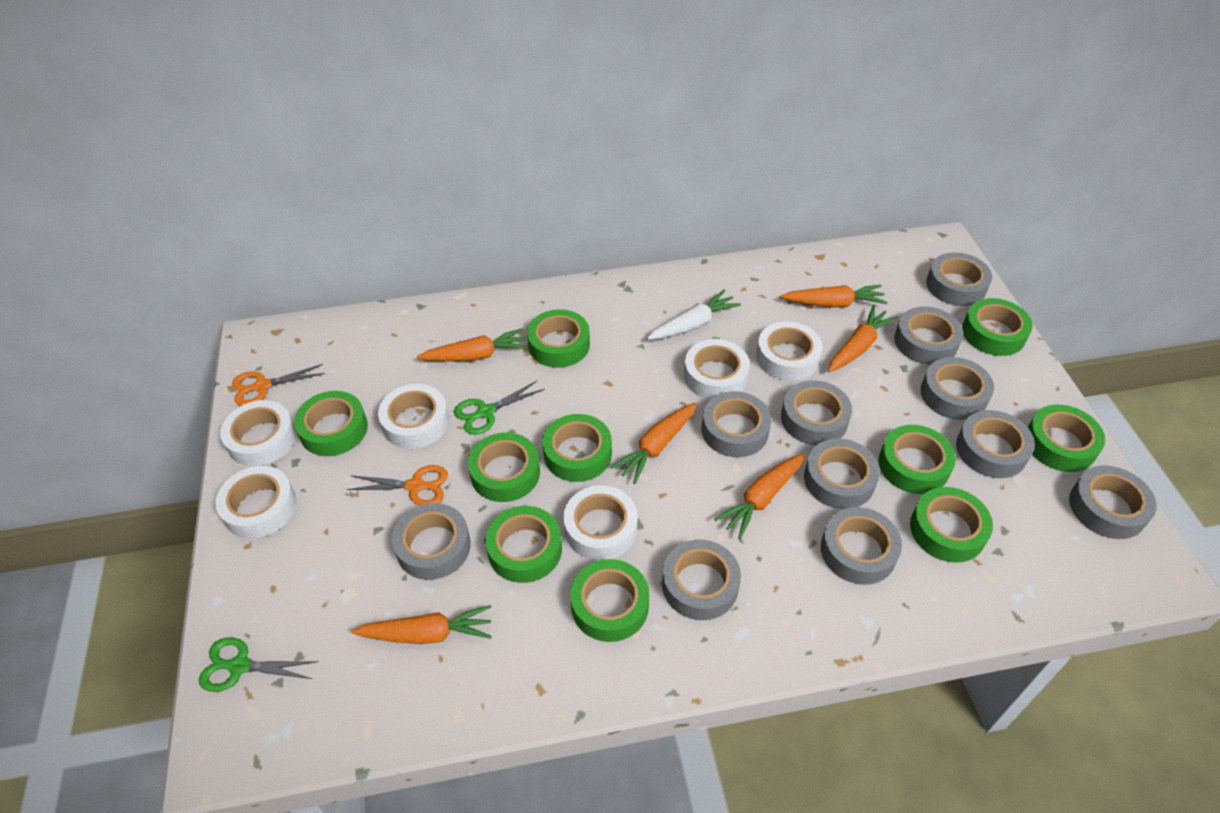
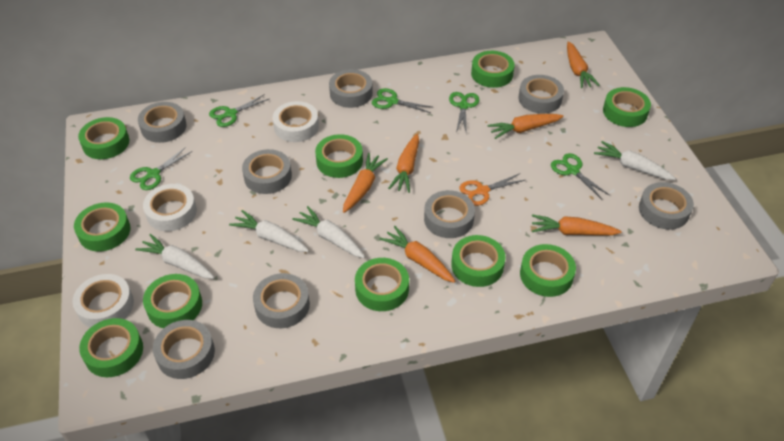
green scissors: [199,637,319,692] [454,381,545,435] = 2 -> [130,147,192,190] [209,94,269,127] [372,88,434,113] [449,92,479,132] [551,153,610,199] = 5
grey tape: [392,503,471,580] [662,540,741,620] [702,391,771,457] [781,380,852,445] [804,439,880,509] [821,507,902,585] [894,307,964,365] [921,357,994,420] [926,252,992,306] [956,410,1035,478] [1069,466,1157,539] = 11 -> [138,102,187,143] [153,320,215,379] [242,149,292,194] [253,273,310,328] [329,69,373,108] [424,190,475,238] [518,75,564,114] [639,182,694,230] = 8
orange scissors: [232,364,325,406] [347,465,448,505] = 2 -> [459,173,525,206] = 1
white carrot: [647,289,741,340] = 1 -> [135,234,215,279] [229,210,309,252] [292,206,365,258] [594,141,676,180] = 4
white tape: [215,466,297,538] [220,400,296,467] [378,384,449,449] [563,485,638,560] [684,339,750,399] [756,321,822,381] = 6 -> [72,274,134,328] [143,184,197,231] [273,101,319,142] = 3

